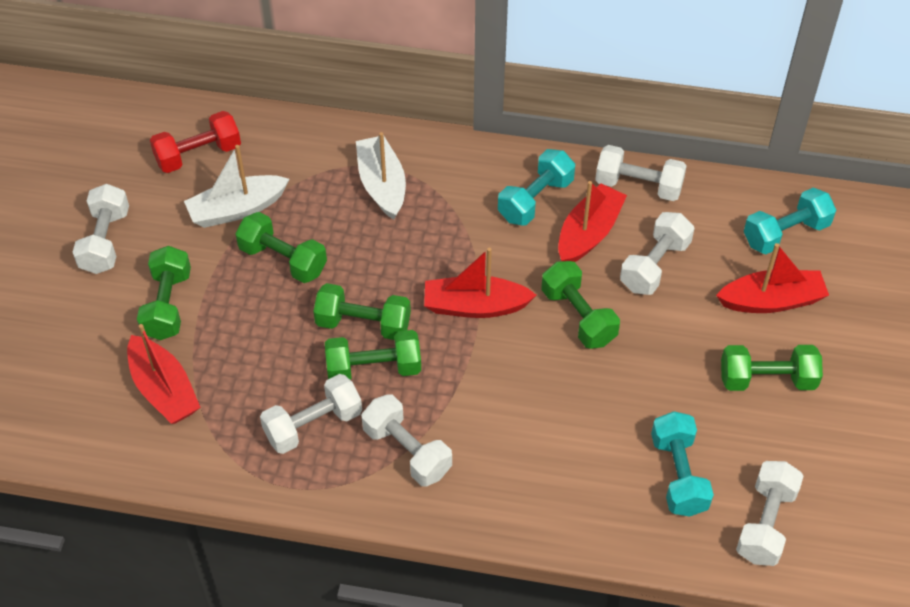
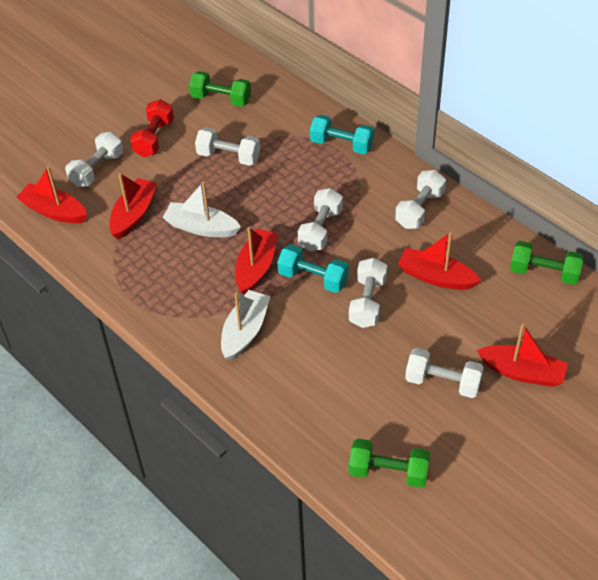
green dumbbell: [137,246,191,340] [235,212,327,283] [313,283,411,340] [325,330,421,379] [541,261,620,349] [721,345,823,391] = 6 -> [189,71,251,107] [349,439,430,488] [510,241,584,285] = 3
red boat: [127,324,201,424] [424,248,536,318] [558,181,627,262] [716,243,829,313] = 4 -> [16,166,87,223] [109,173,157,240] [235,227,278,295] [398,232,481,290] [477,324,568,387] = 5
turquoise dumbbell: [498,149,575,225] [651,411,714,517] [744,188,836,254] = 3 -> [277,244,349,293] [310,115,374,154] = 2

